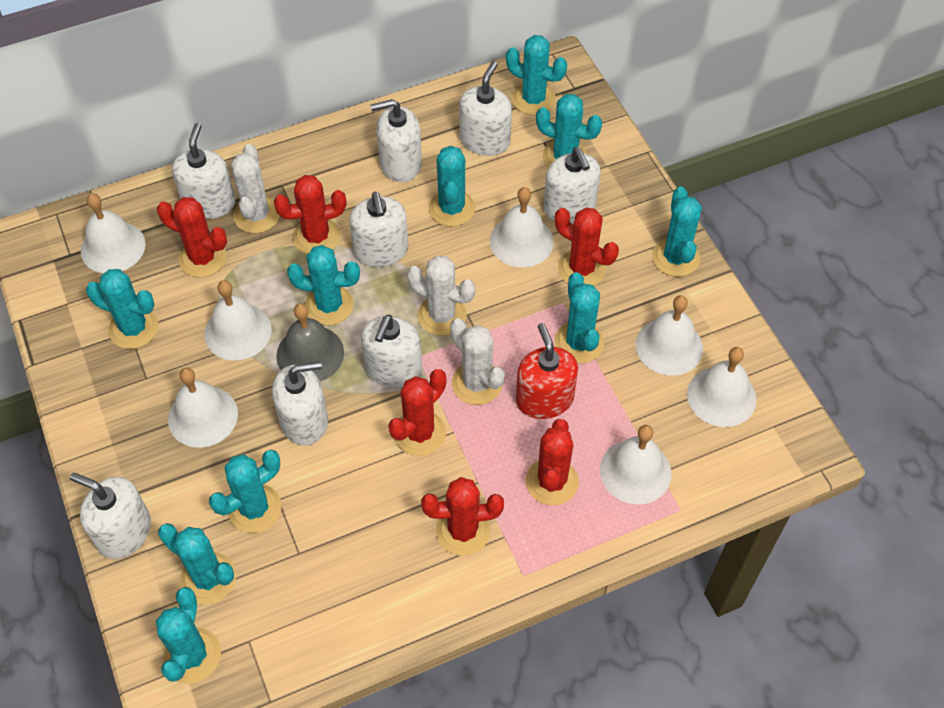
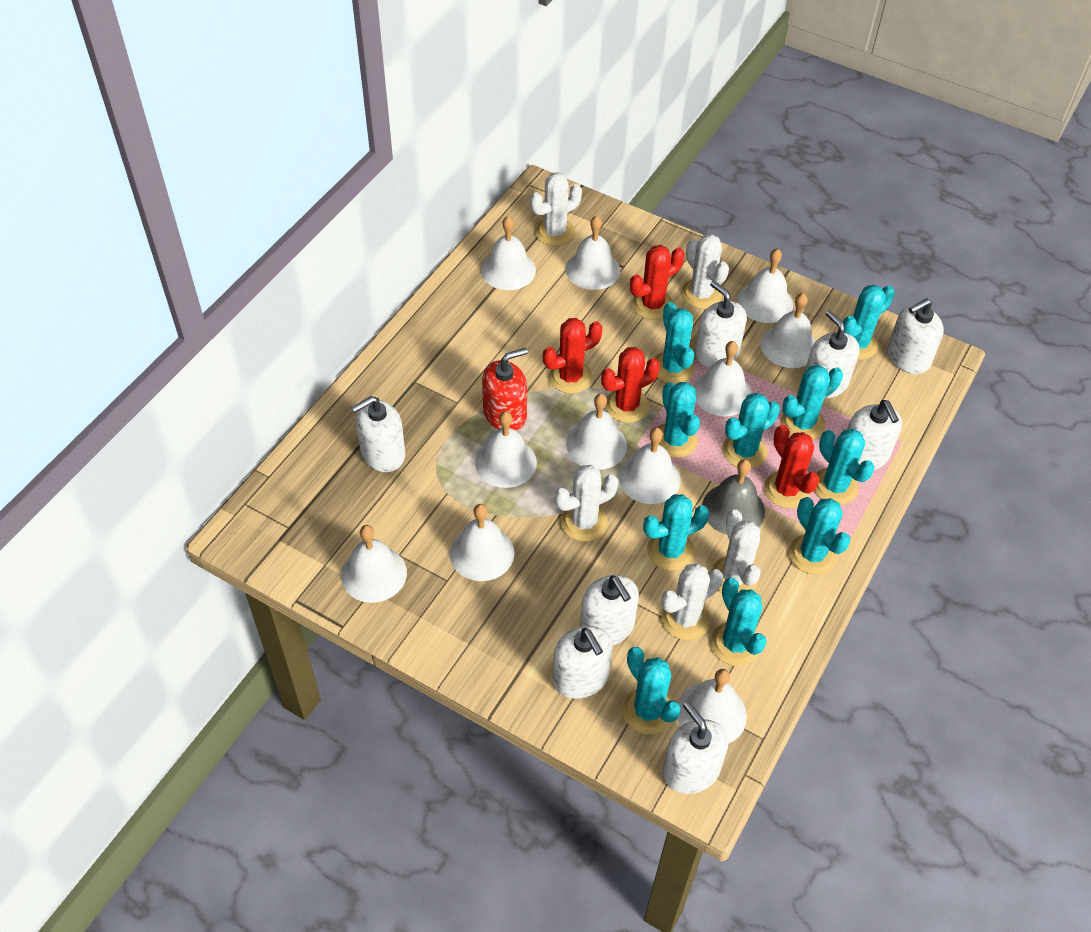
red cactus: [157,197,227,277] [274,175,346,254] [388,369,446,456] [421,477,504,556] [526,419,579,505] [555,207,619,286] = 6 -> [543,318,602,394] [601,347,660,423] [630,245,684,320] [764,425,820,508] = 4
white bell: [81,193,146,273] [168,368,238,448] [204,280,272,361] [490,187,554,268] [600,425,672,505] [636,295,703,376] [687,347,756,427] = 7 -> [341,525,407,603] [450,504,515,581] [475,411,537,488] [481,216,536,290] [566,216,620,290] [566,394,627,470] [619,428,681,504] [677,669,747,744] [694,341,752,417] [737,248,793,323] [761,293,816,368] = 11
white cactus: [231,144,280,233] [407,256,475,336] [450,318,505,405] = 3 -> [530,172,582,246] [554,465,618,542] [661,563,723,640] [681,234,729,309] [712,509,760,592] = 5

